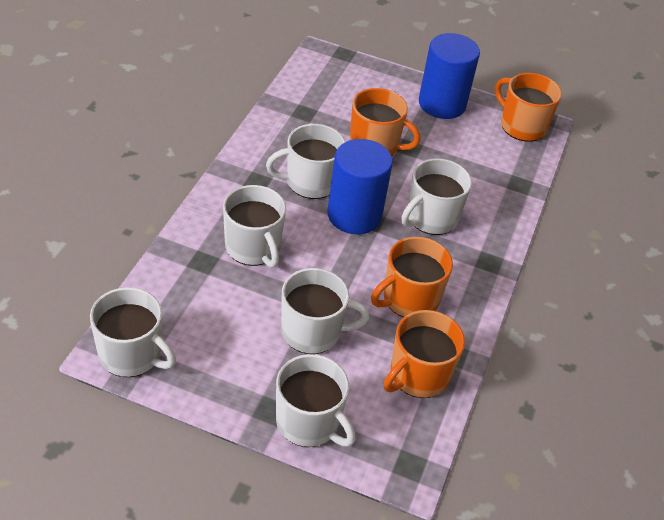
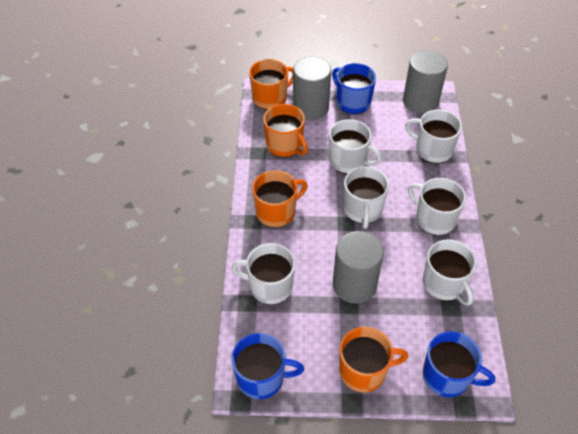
blue cylinder: [327,139,393,234] [419,33,480,119] = 2 -> none = 0
blue mug: none = 0 -> [231,333,304,399] [332,63,376,114] [423,331,495,397] = 3
grey cylinder: none = 0 -> [293,56,331,120] [333,231,384,304] [403,50,448,114] = 3

